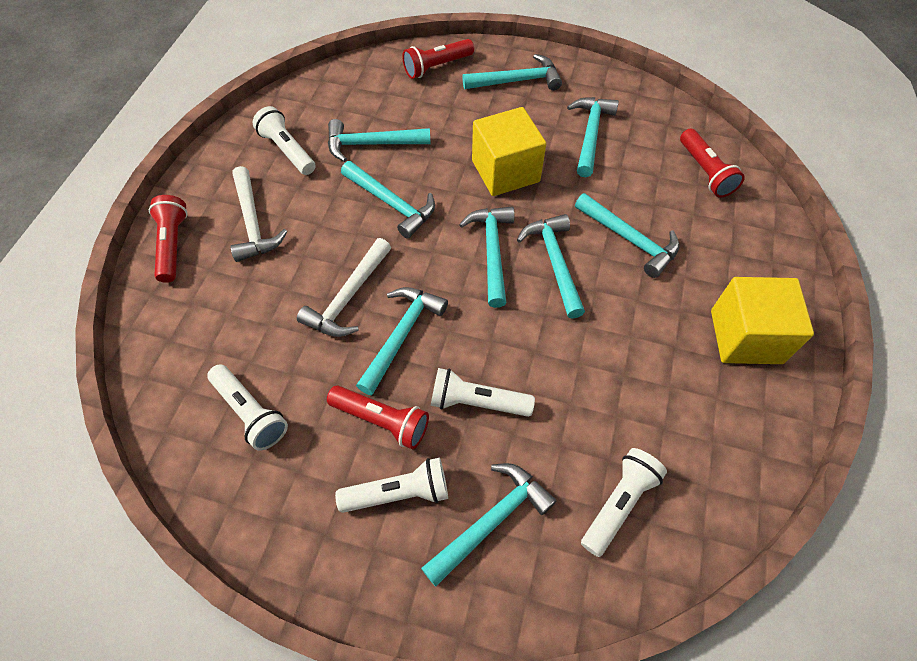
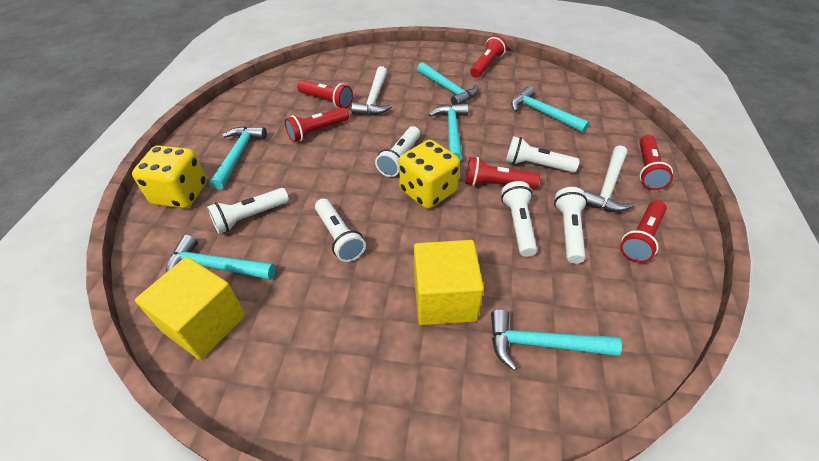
red flashlight: [149,195,188,283] [327,386,429,449] [402,39,474,79] [680,128,745,198] = 4 -> [284,107,349,142] [297,80,353,108] [465,157,540,189] [470,35,507,78] [620,200,667,263] [639,135,673,190] = 6
turquoise hammer: [328,119,431,162] [341,161,435,238] [356,287,448,395] [421,463,557,587] [459,206,514,308] [462,54,562,90] [517,214,585,319] [567,97,619,177] [575,193,680,278] = 9 -> [166,235,276,280] [210,126,267,190] [417,62,478,105] [429,104,468,161] [491,309,622,371] [511,86,590,133] = 6
white flashlight: [207,364,288,451] [253,106,316,175] [335,457,448,513] [431,368,535,417] [581,448,667,557] = 5 -> [207,188,289,234] [315,199,366,262] [375,126,420,177] [501,181,537,257] [506,136,580,173] [554,187,587,264] = 6
yellow dice: none = 0 -> [132,145,207,209] [398,140,460,209] = 2

